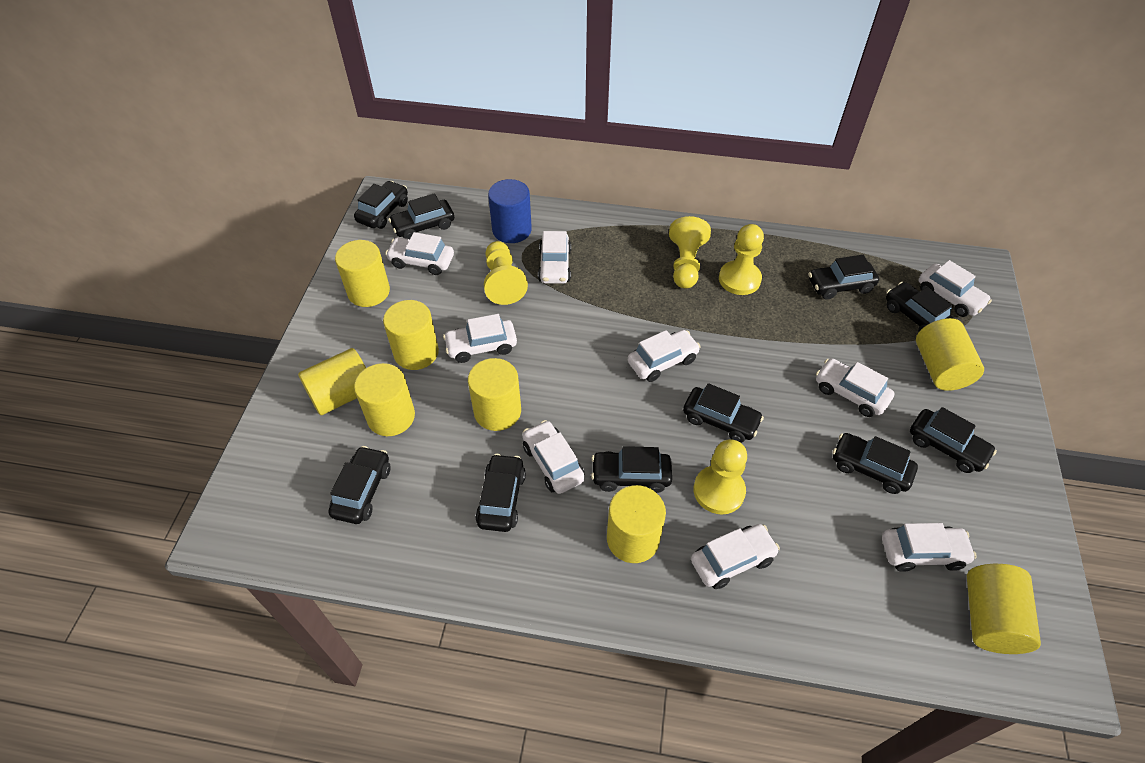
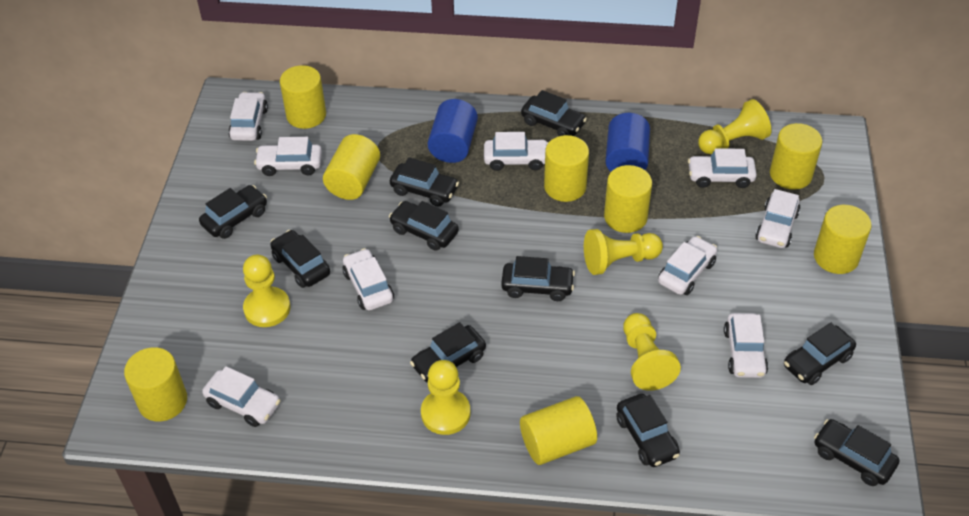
blue cylinder: [488,179,532,243] = 1 -> [428,99,478,163] [605,113,650,172] = 2
yellow pawn: [484,241,528,305] [669,216,711,288] [694,439,747,515] [719,224,764,295] = 4 -> [243,255,290,327] [421,360,471,435] [584,229,663,275] [623,313,681,391] [698,99,772,154] = 5

